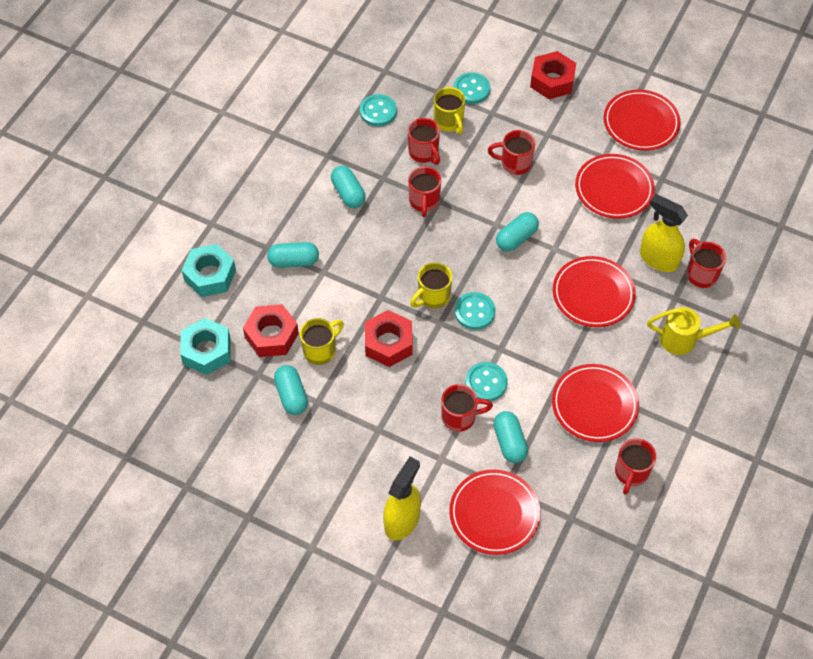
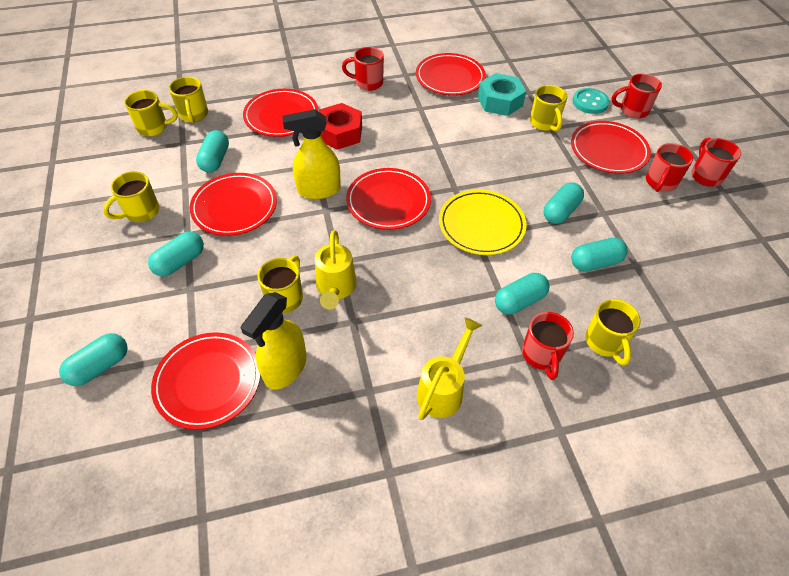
red mug: [408,118,440,165] [408,166,441,217] [441,384,493,432] [488,130,535,175] [615,438,656,495] [687,239,726,288] = 6 -> [342,47,384,91] [522,312,574,380] [611,74,662,119] [646,143,693,192] [691,138,741,187] = 5
red nut: [243,304,299,357] [365,310,413,367] [530,51,576,99] = 3 -> [319,103,362,150] = 1
red plate: [449,469,540,555] [552,364,639,442] [553,256,636,327] [575,154,655,219] [604,90,681,151] = 5 -> [151,332,260,430] [190,173,277,236] [243,89,318,137] [346,168,431,230] [416,53,486,95] [571,121,651,174] = 6
turquoise button: [360,94,397,126] [454,72,490,104] [455,292,495,330] [465,362,508,401] = 4 -> [572,88,609,114] = 1
turquoise capsule: [267,242,319,268] [274,365,308,415] [331,166,366,208] [493,411,528,463] [496,212,539,251] = 5 -> [59,333,128,386] [148,231,204,276] [196,130,229,173] [495,273,549,315] [543,182,584,224] [571,238,628,271] = 6
turquoise nut: [180,318,231,375] [181,244,236,297] = 2 -> [478,73,526,116] = 1
yellow mug: [300,318,344,365] [410,262,452,309] [434,87,465,134] = 3 -> [103,171,159,222] [124,90,178,136] [169,77,208,123] [257,255,303,313] [530,85,568,132] [586,299,641,366] = 6
yellow plate: none = 0 -> [439,190,527,255] = 1
yellow watering can: [647,307,740,355] = 1 -> [315,230,357,310] [417,317,482,420] = 2

